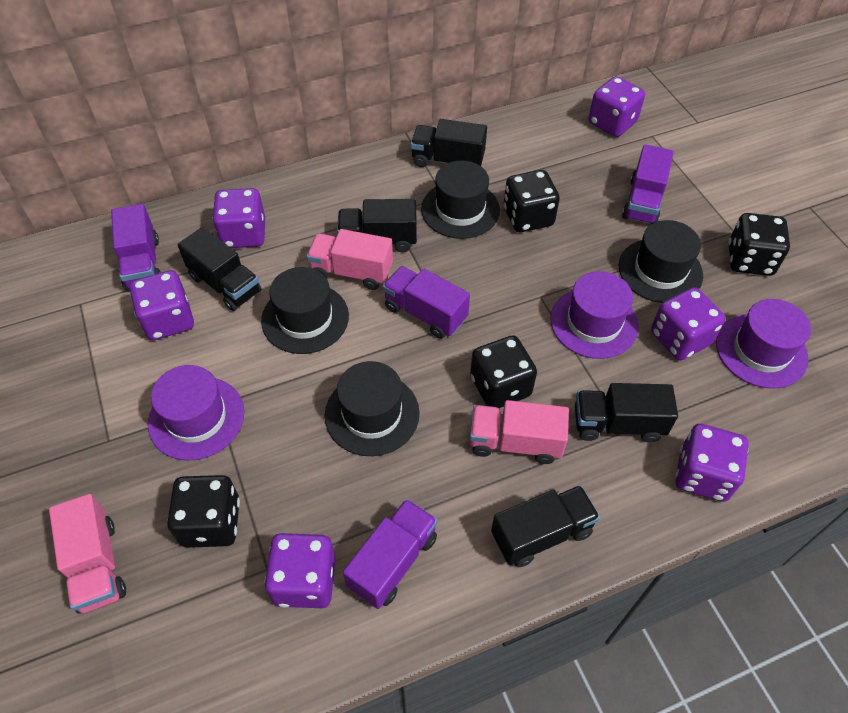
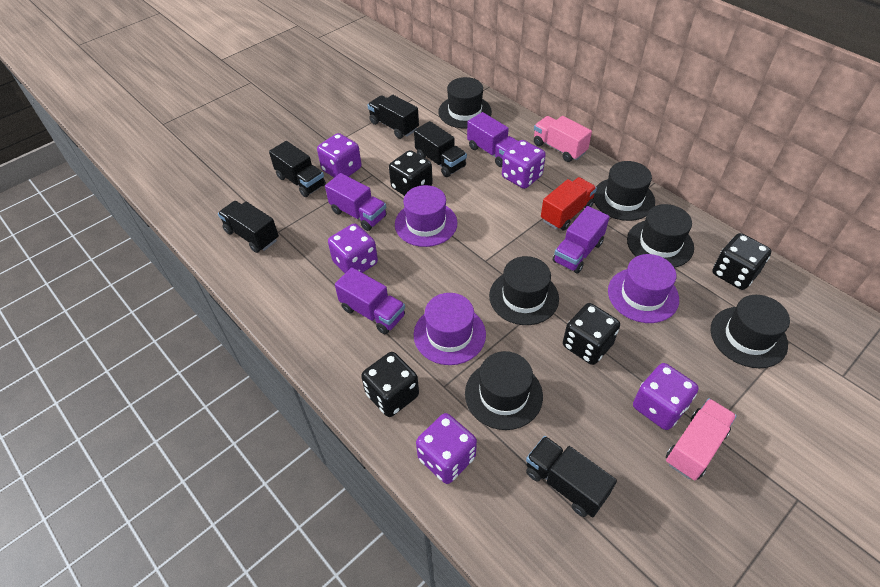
black hat: [261,267,349,354] [325,361,420,456] [421,160,500,239] [619,220,703,303] = 4 -> [438,77,492,128] [465,351,543,430] [489,256,559,325] [593,161,655,221] [627,204,694,268] [710,295,790,368] = 6
pink truck: [49,494,126,614] [307,229,393,290] [470,400,569,464] = 3 -> [534,116,592,162] [666,398,737,481] = 2
purple dice: [129,270,194,340] [212,188,265,248] [265,533,336,608] [588,76,645,137] [651,287,726,360] [675,424,749,502] = 6 -> [317,133,362,178] [328,223,378,273] [416,413,477,484] [502,140,546,189] [633,363,699,430] = 5
red truck: none = 0 -> [541,177,597,231] = 1

